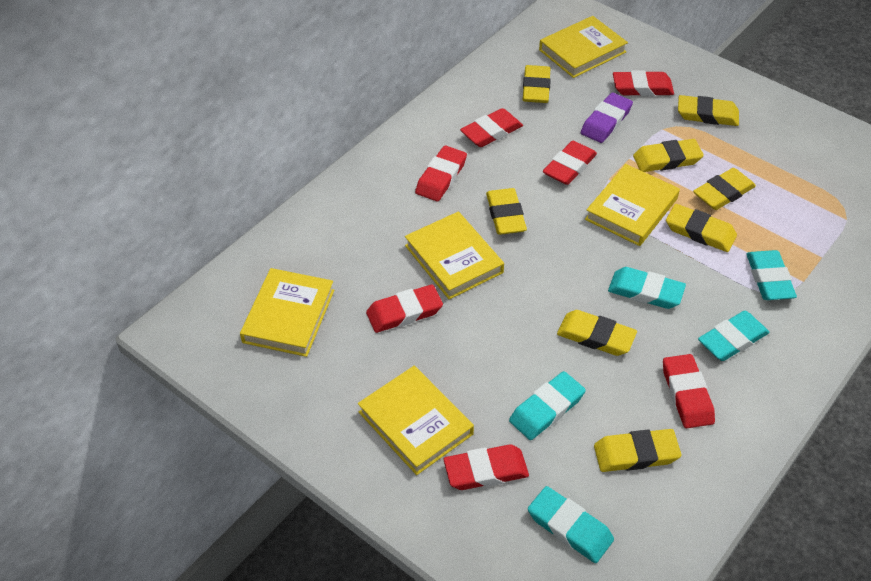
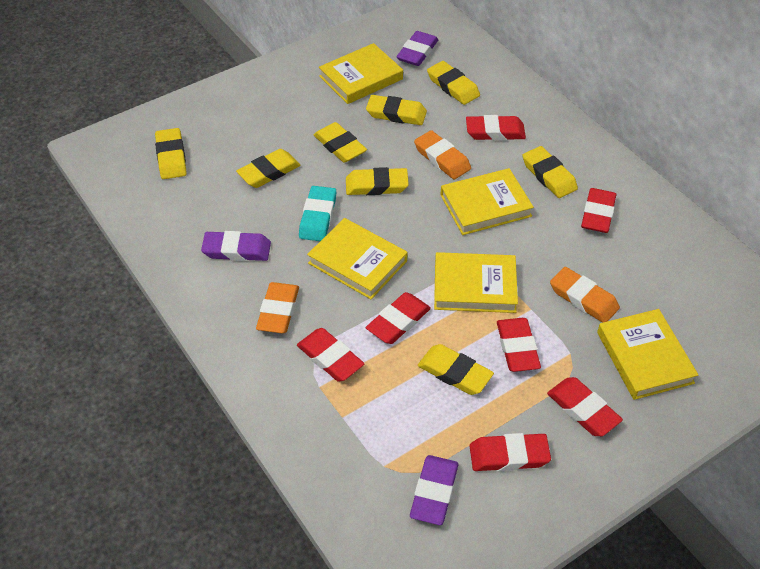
orange eraser: none = 0 -> [256,282,299,333] [414,130,471,179] [550,267,620,323] = 3
purple eraser: [581,93,633,143] = 1 -> [201,231,271,261] [396,31,438,66] [410,455,458,525] = 3
turquoise eraser: [509,371,586,440] [528,486,614,563] [608,267,686,309] [698,311,769,361] [746,250,797,300] = 5 -> [299,186,337,241] = 1

